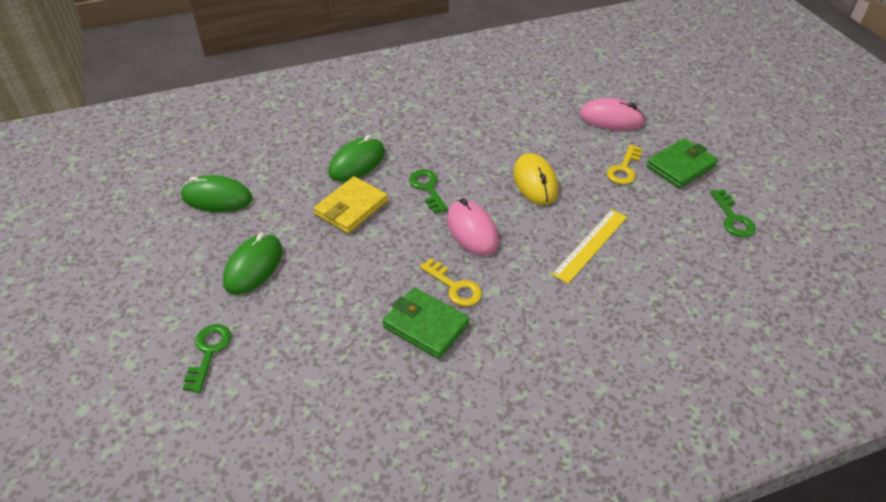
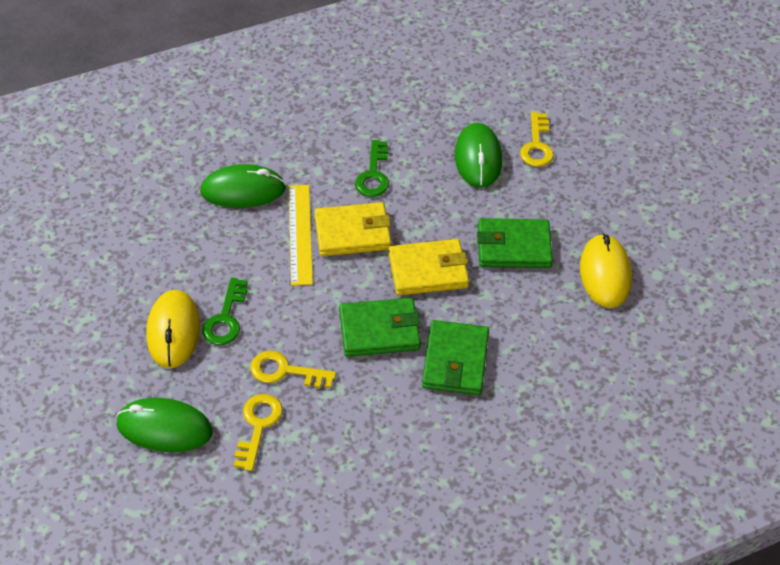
green key: [183,324,232,393] [409,169,448,214] [710,189,756,237] = 3 -> [202,278,248,345] [355,140,389,197] = 2
green wallet: [382,287,470,359] [646,138,718,188] = 2 -> [339,298,421,357] [422,320,489,395] [477,218,553,268] = 3
pink mouse: [447,198,499,256] [579,98,646,131] = 2 -> none = 0
yellow key: [420,258,482,306] [607,144,642,185] = 2 -> [234,394,283,471] [250,351,336,388] [520,112,554,167] = 3
yellow mouse: [513,153,558,205] = 1 -> [146,290,200,368] [580,233,632,308] = 2
yellow wallet: [314,176,388,234] = 1 -> [314,202,391,256] [389,239,469,296] = 2

